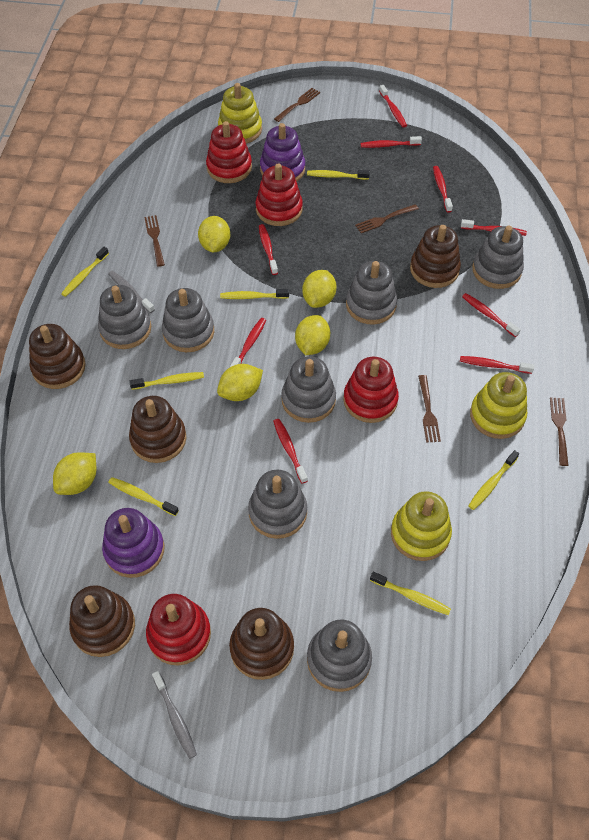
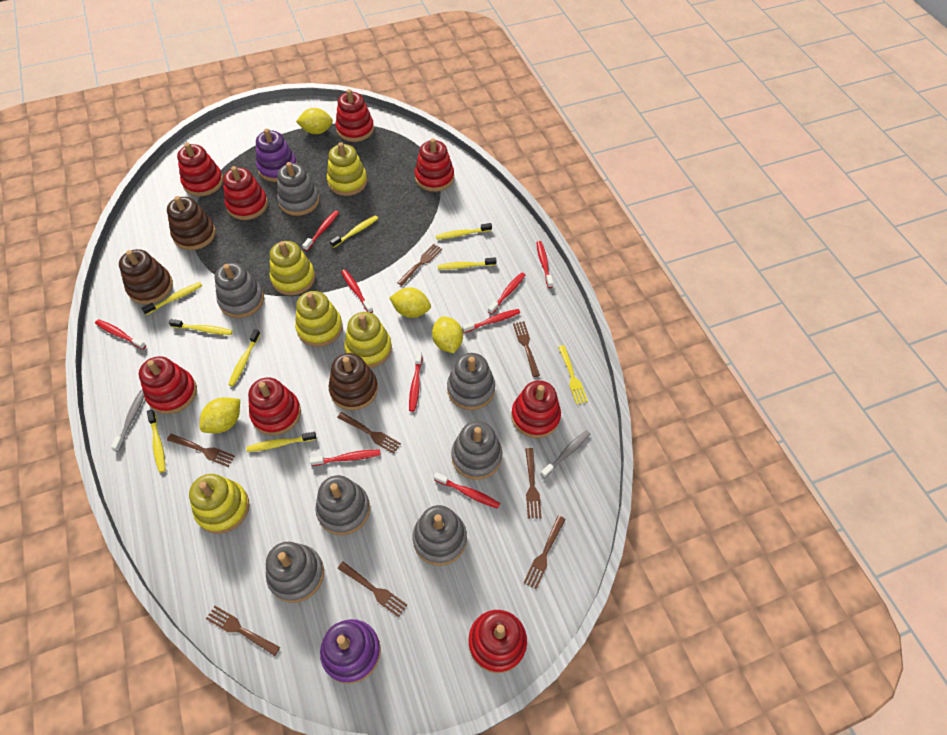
brown fork: [144,215,165,267] [274,88,320,122] [355,204,419,233] [418,375,441,443] [550,397,569,466] = 5 -> [167,434,235,467] [206,606,280,656] [337,412,401,454] [337,562,407,617] [397,244,442,286] [513,321,540,377] [523,516,565,589] [525,448,541,518] = 8
brown stacking toy: [29,324,86,389] [69,585,135,657] [129,396,186,463] [229,608,294,680] [410,225,461,288] = 5 -> [119,249,173,305] [167,196,216,250] [329,353,378,410] = 3
red stacking toy: [146,594,211,666] [206,121,252,183] [256,164,303,226] [343,357,399,423] = 4 -> [139,356,197,414] [177,143,223,196] [223,166,268,220] [248,377,301,435] [335,89,374,142] [415,138,454,192] [469,610,527,673] [511,380,561,438] = 8
yellow fork: none = 0 -> [558,345,588,405] = 1
yellow lemon: [53,452,96,495] [198,216,230,252] [217,364,263,401] [295,315,330,355] [302,270,336,308] = 5 -> [200,397,240,433] [296,108,333,134] [389,287,431,318] [432,316,463,353] = 4
yellow stacking toy: [218,83,262,144] [391,491,452,561] [470,372,527,439] = 3 -> [189,474,250,534] [270,241,315,296] [295,291,343,347] [327,142,367,196] [344,312,392,368] = 5
yellow toothbrush: [61,247,109,297] [108,477,179,516] [130,372,204,390] [220,289,289,299] [307,170,370,180] [370,572,451,615] [468,450,519,510] = 7 -> [141,282,202,315] [147,409,166,473] [169,319,233,335] [228,329,261,386] [246,432,316,452] [330,215,378,248] [436,223,492,240] [438,257,496,270] = 8

